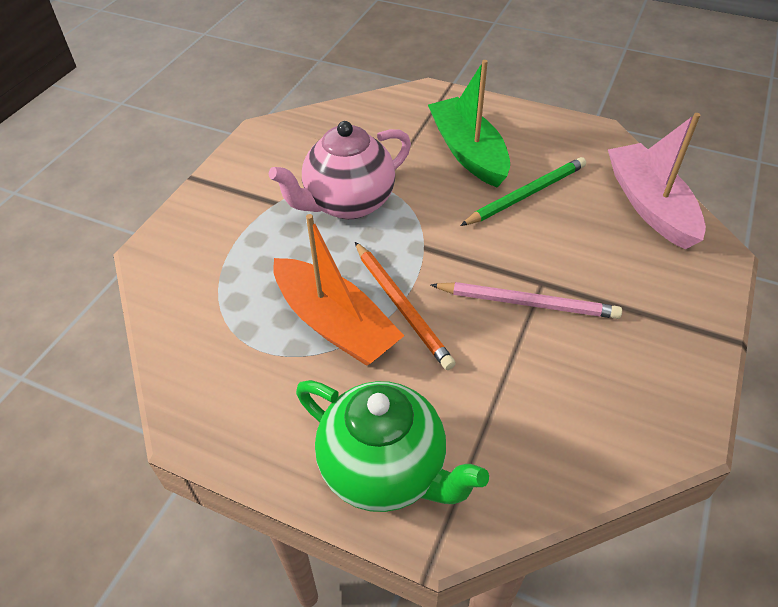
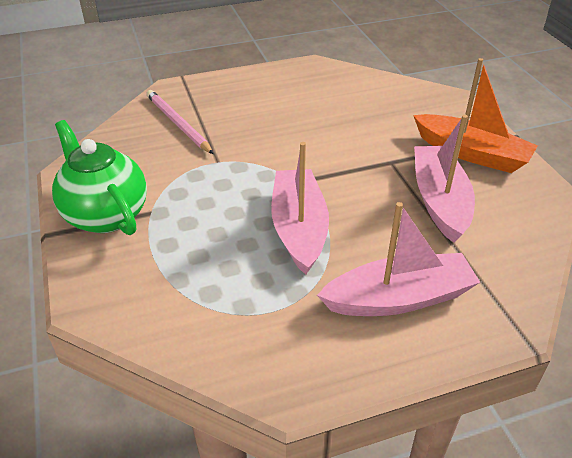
green boat: [428,60,510,188] = 1 -> none = 0
green pencil: [460,157,586,226] = 1 -> none = 0
orange pencil: [355,242,456,370] = 1 -> none = 0
pink boat: [608,113,706,249] = 1 -> [271,142,329,275] [317,202,480,316] [414,115,475,243] = 3
pink teapot: [269,121,411,220] = 1 -> none = 0

